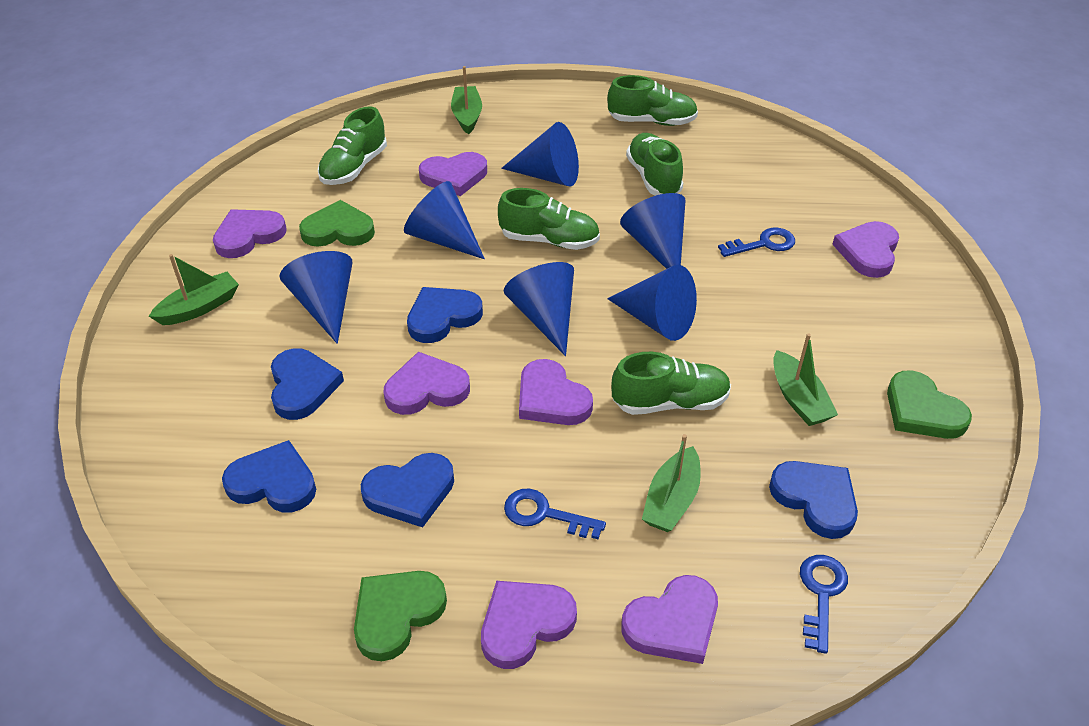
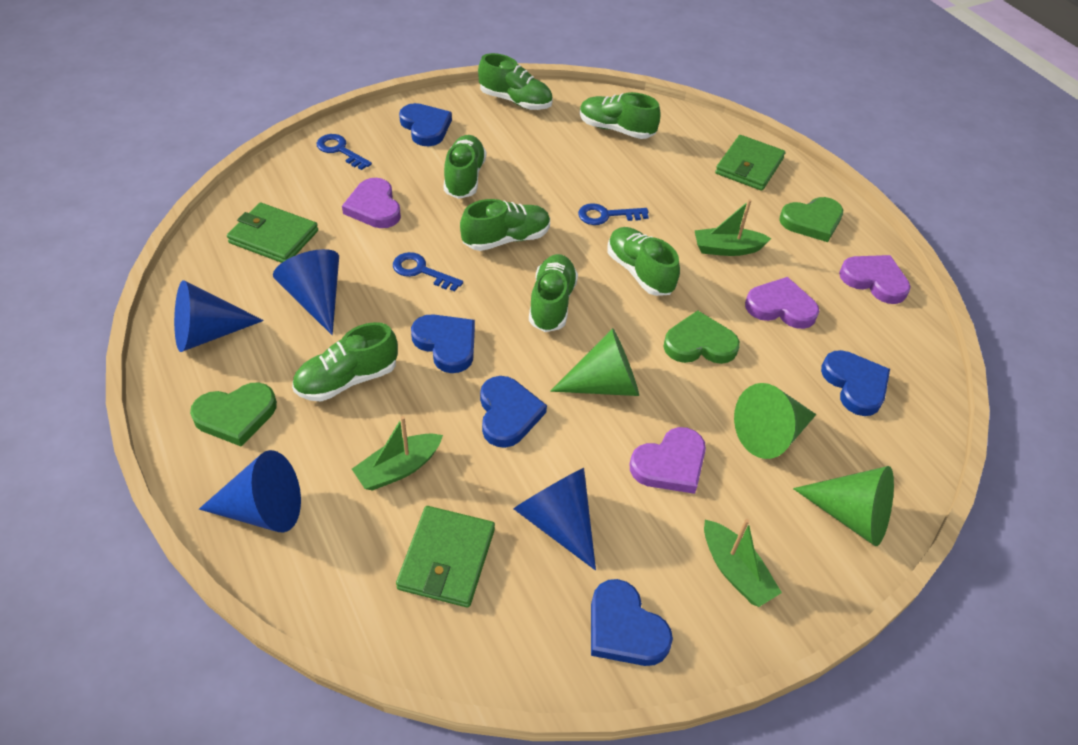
blue cone: [279,251,352,344] [404,181,485,259] [501,122,579,187] [504,262,574,356] [607,265,697,341] [620,193,686,269] = 6 -> [174,280,264,352] [199,450,301,532] [273,249,339,335] [514,468,596,570] = 4
green boat: [149,254,239,325] [451,66,482,134] [642,434,701,532] [773,333,838,426] = 4 -> [352,416,443,491] [694,199,772,256] [704,519,782,607] = 3
green cone: none = 0 -> [550,328,639,396] [734,383,816,459] [793,466,894,546] = 3
green shoe: [318,106,387,185] [498,188,600,250] [607,75,698,126] [611,352,731,415] [626,133,683,196] = 5 -> [292,322,398,401] [444,135,486,199] [460,199,550,251] [478,53,553,110] [529,254,578,332] [580,92,661,139] [607,227,680,296] = 7
green wallet: none = 0 -> [227,202,318,263] [396,506,495,608] [715,135,785,191] = 3
purple heart: [213,209,287,258] [383,352,470,415] [419,152,487,196] [481,581,577,669] [519,359,593,425] [621,575,718,664] [832,221,899,278] = 7 -> [342,178,401,228] [629,427,706,494] [745,277,819,329] [839,255,911,304] = 4

